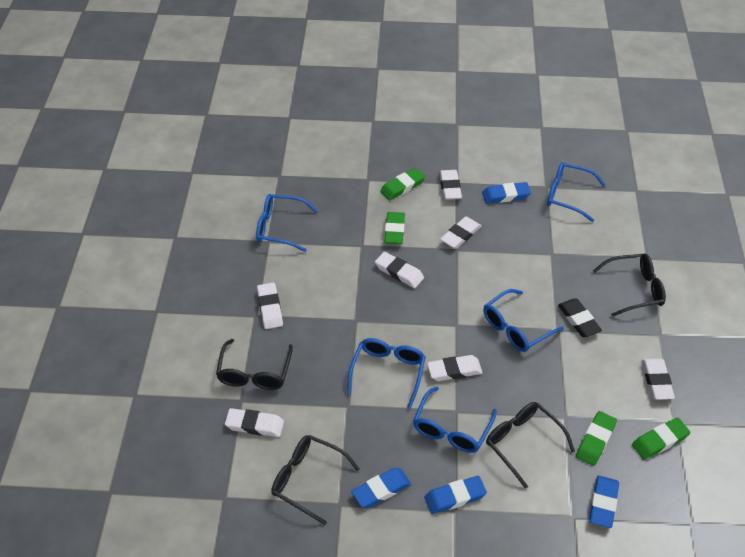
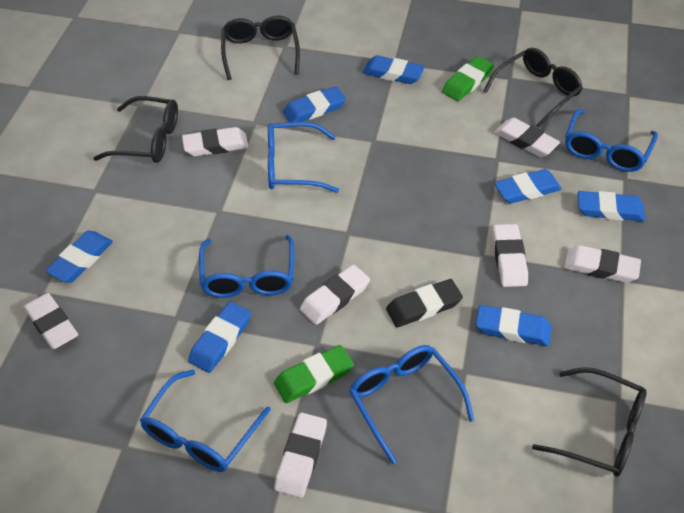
blue eraser: [351,468,411,508] [425,476,487,514] [482,182,531,203] [589,476,619,528] = 4 -> [45,231,113,283] [188,302,251,373] [283,86,346,122] [363,55,425,84] [476,305,552,346] [494,169,562,204] [578,191,645,221] = 7
green eraser: [380,168,425,200] [384,212,405,244] [576,411,617,466] [632,418,690,460] = 4 -> [274,345,354,403] [442,56,494,101] = 2

